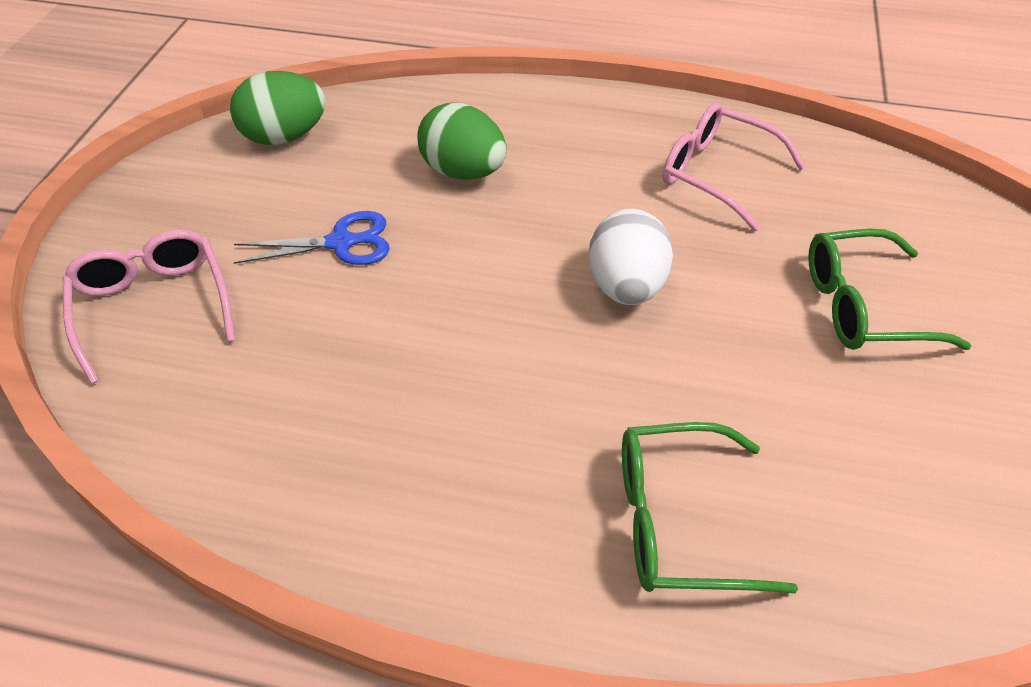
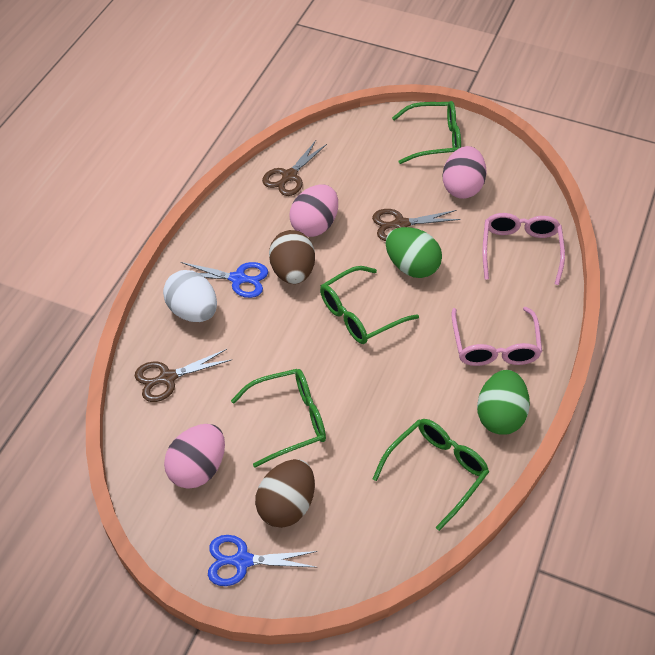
blue scissors: [234,211,390,265] = 1 -> [181,262,268,298] [208,535,318,586] = 2
brown egg: none = 0 -> [255,459,315,528] [269,230,315,284] = 2
brown scissors: none = 0 -> [135,349,232,402] [262,140,327,196] [372,209,460,241] = 3
green glasses: [622,422,798,593] [808,229,972,350] = 2 -> [231,369,326,468] [320,266,419,344] [373,419,489,531] [392,101,461,164] = 4
pink egg: none = 0 -> [164,424,225,489] [289,185,338,237] [443,146,486,199] = 3

